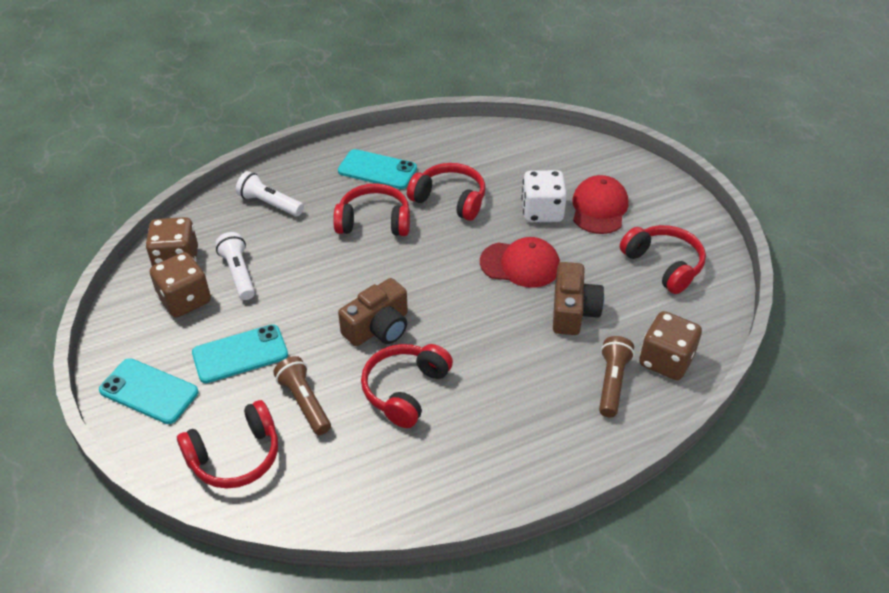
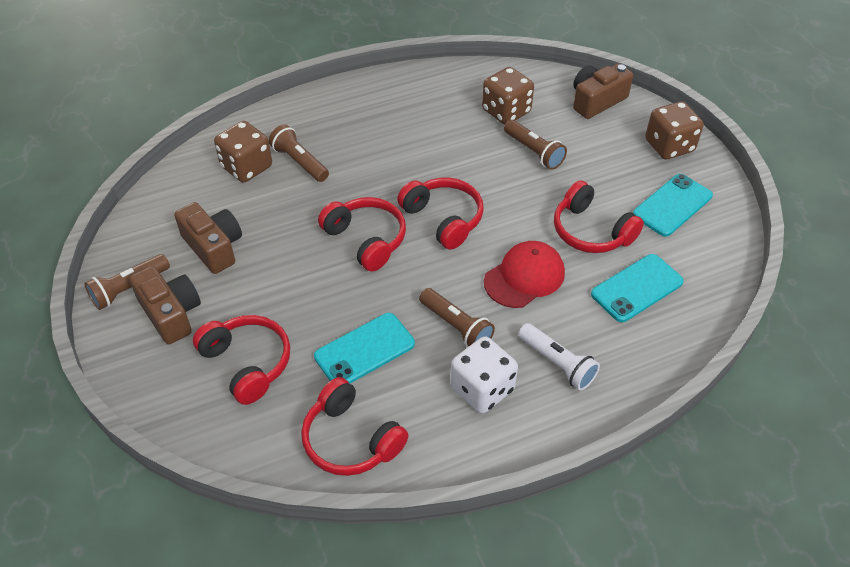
brown camera: [338,278,408,346] [553,262,604,335] = 2 -> [129,266,201,344] [174,202,242,274] [573,63,633,119] = 3
brown flashlight: [273,356,331,435] [599,336,635,417] = 2 -> [84,254,170,310] [269,124,329,182] [419,288,495,347] [504,120,567,170] = 4
red cap: [480,237,560,288] [572,175,628,234] = 2 -> [484,241,565,308] = 1
white flashlight: [215,232,255,300] [236,171,304,216] = 2 -> [518,323,600,390] = 1

